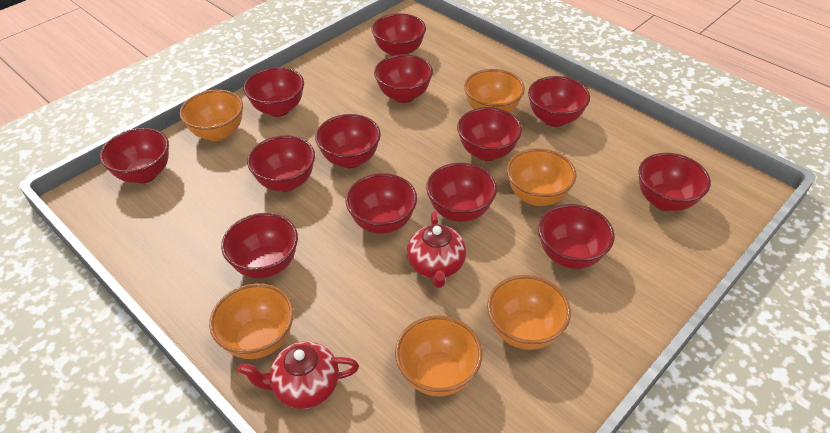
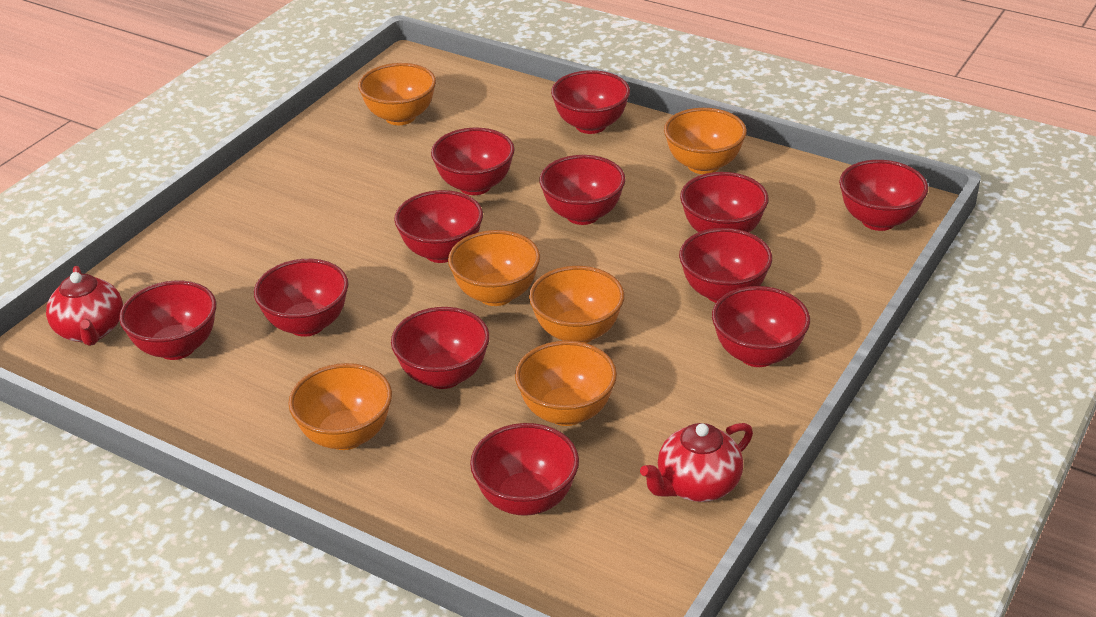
red bowl: [100,128,169,183] [221,213,298,279] [244,67,304,117] [247,135,315,192] [315,114,381,168] [346,173,417,234] [372,13,426,56] [374,54,433,103] [426,163,497,222] [457,107,522,161] [528,76,590,127] [538,204,615,269] [638,153,711,211] = 13 -> [119,281,216,360] [254,259,349,337] [391,307,490,389] [394,190,483,263] [431,128,515,195] [470,423,579,516] [539,155,625,225] [551,70,630,134] [679,228,772,303] [680,172,769,233] [712,286,810,367] [839,160,928,231] = 12

